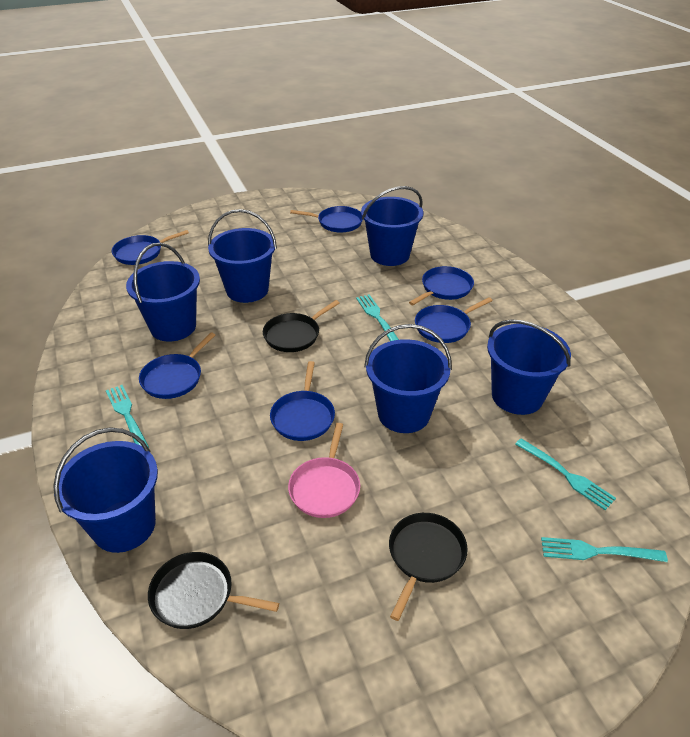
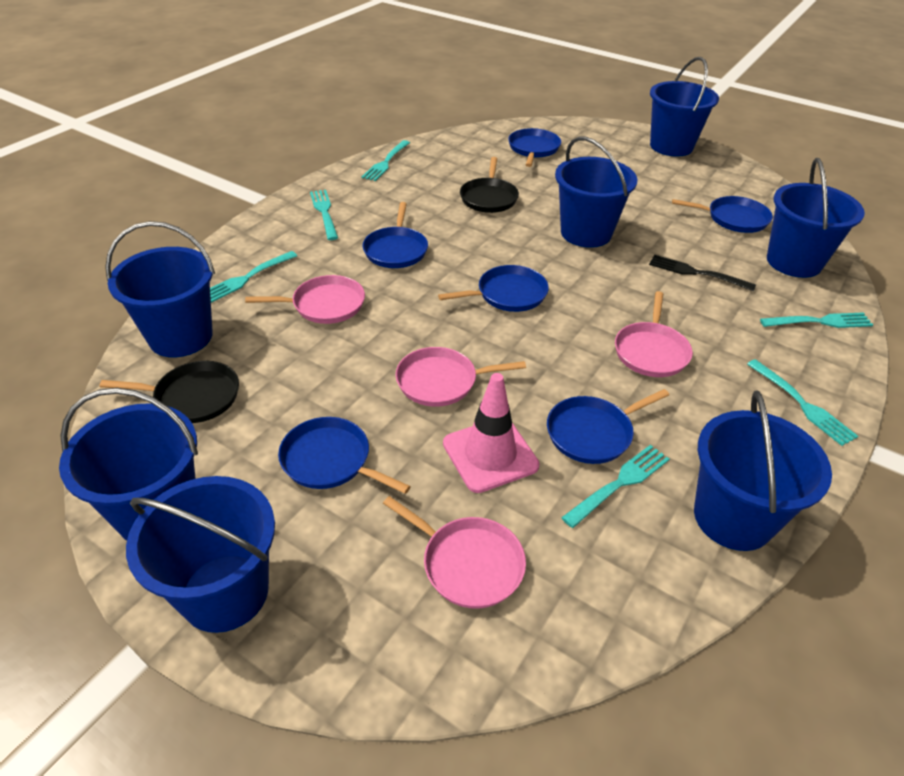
black fork: none = 0 -> [649,254,756,291] = 1
black pan: [148,552,279,629] [263,300,340,352] [389,513,468,621] = 3 -> [100,361,239,423] [460,157,519,213] = 2
blue bucket: [53,427,158,553] [126,243,200,342] [208,209,277,303] [361,186,423,266] [364,324,452,433] [487,320,571,415] = 6 -> [59,388,198,540] [105,221,215,357] [126,476,275,633] [555,137,638,248] [650,57,719,157] [694,391,832,551] [767,158,865,278] = 7
pink pan: [288,423,360,518] = 1 -> [245,275,365,324] [383,496,526,609] [396,347,526,407] [615,291,693,377] = 4
pink traffic cone: none = 0 -> [443,373,539,493] = 1
turquoise fork: [106,385,149,448] [356,294,399,341] [515,438,616,510] [541,537,668,562] = 4 -> [210,251,297,303] [310,190,338,240] [362,140,410,181] [561,445,669,528] [747,359,858,446] [760,312,873,328] = 6

